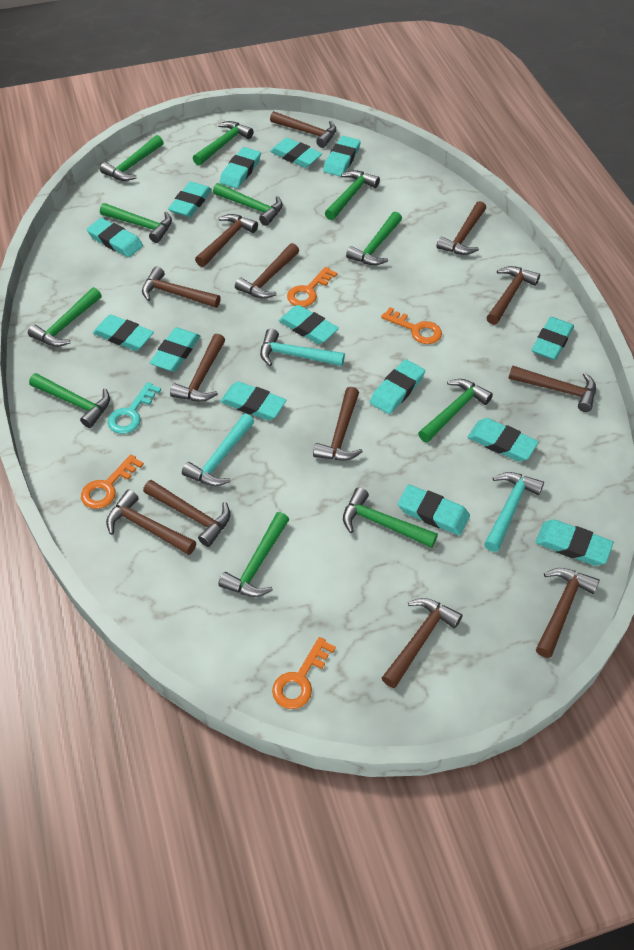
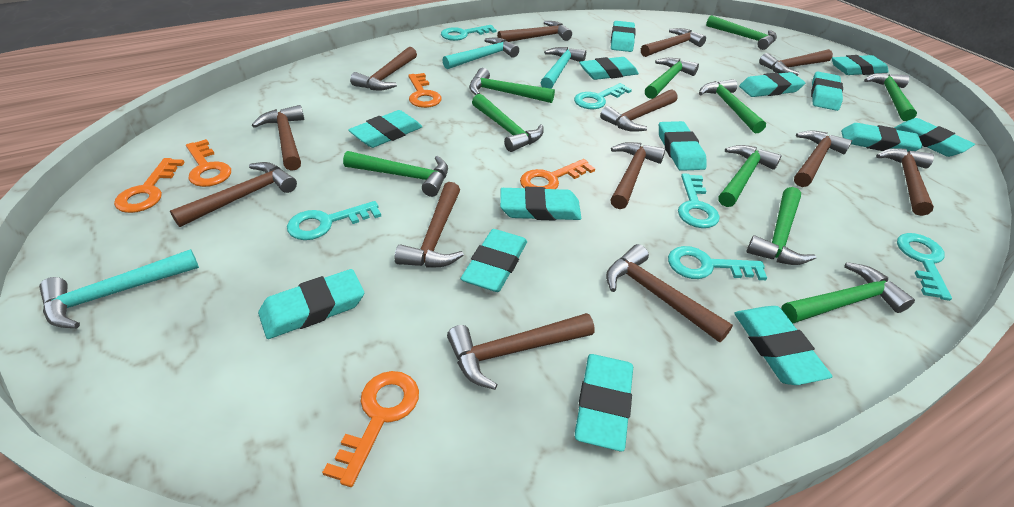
green hammer: [28,287,102,347] [29,373,110,428] [100,135,163,181] [100,203,172,243] [193,121,254,165] [213,183,283,226] [218,512,289,597] [325,170,380,220] [343,487,438,548] [346,211,402,265] [418,379,493,443] = 11 -> [343,151,448,197] [469,68,555,103] [472,94,544,152] [645,58,699,99] [699,79,766,133] [706,15,777,50] [719,145,782,207] [747,187,816,265] [781,262,915,323] [864,73,917,121] = 10
orange key: [81,454,144,509] [272,637,336,709] [287,267,337,307] [381,307,442,344] = 4 -> [114,158,185,213] [186,139,231,187] [322,371,419,487] [408,73,442,108] [520,159,595,189] = 5
turquoise key: [108,382,161,434] = 1 -> [287,201,381,240] [441,25,496,41] [574,83,632,109] [668,246,767,280] [678,173,720,228] [897,233,952,301] = 6

